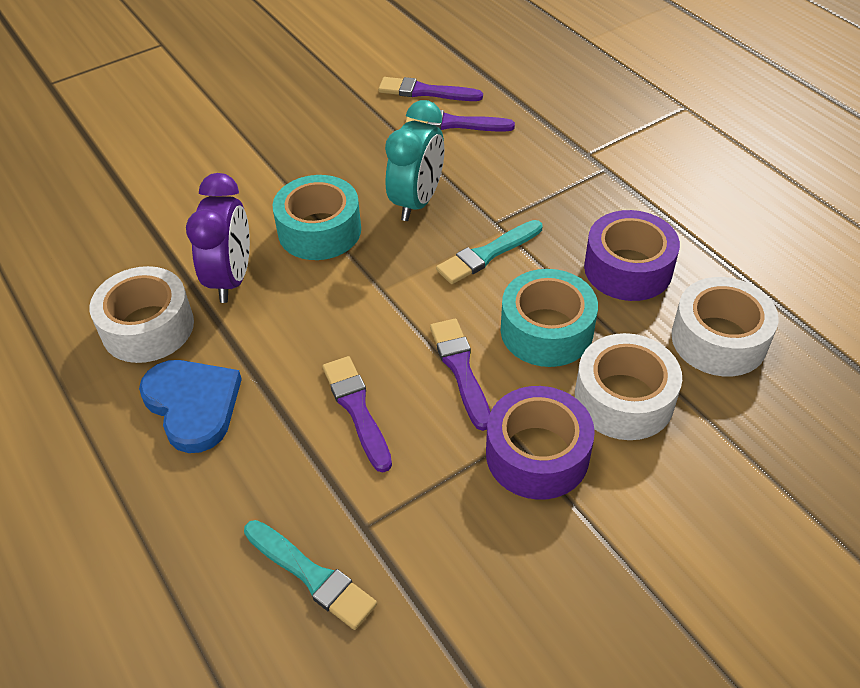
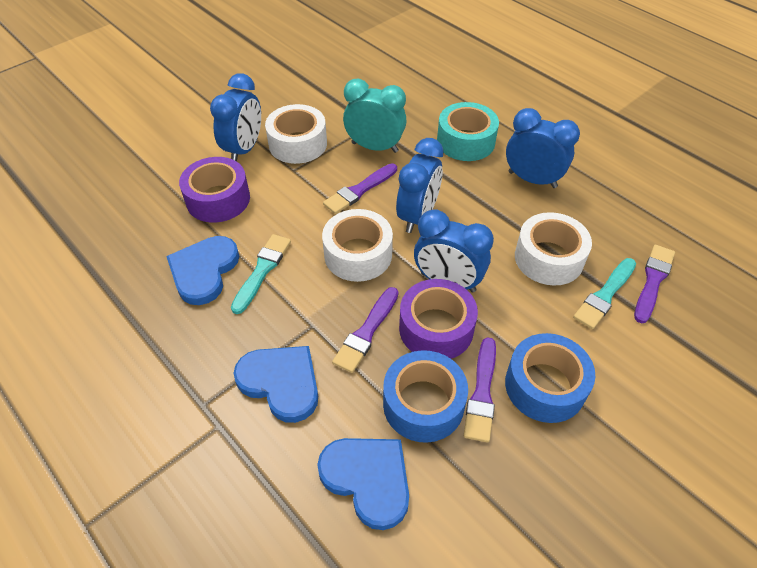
blue clock: none = 0 -> [210,73,261,161] [396,138,443,233] [414,209,494,293] [506,108,580,188] = 4
blue heart: [139,360,242,453] = 1 -> [166,236,239,305] [233,346,318,423] [317,438,409,530] = 3
blue tape: none = 0 -> [383,350,468,443] [505,333,595,423] = 2
purple clock: [186,173,250,303] = 1 -> none = 0
turquoise tape: [273,175,361,260] [501,269,598,367] = 2 -> [437,102,499,161] = 1

